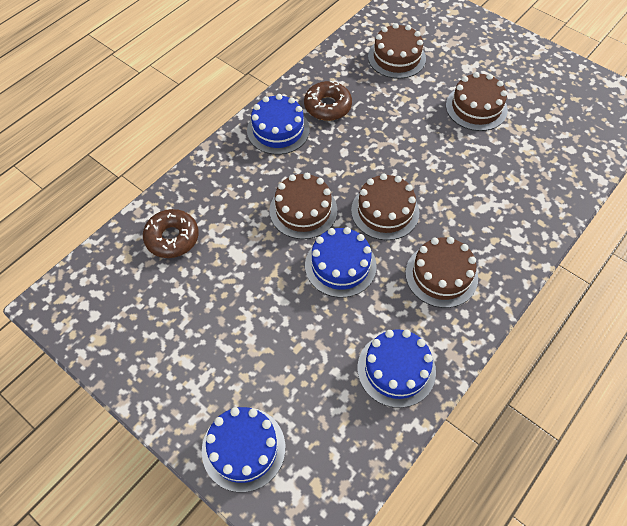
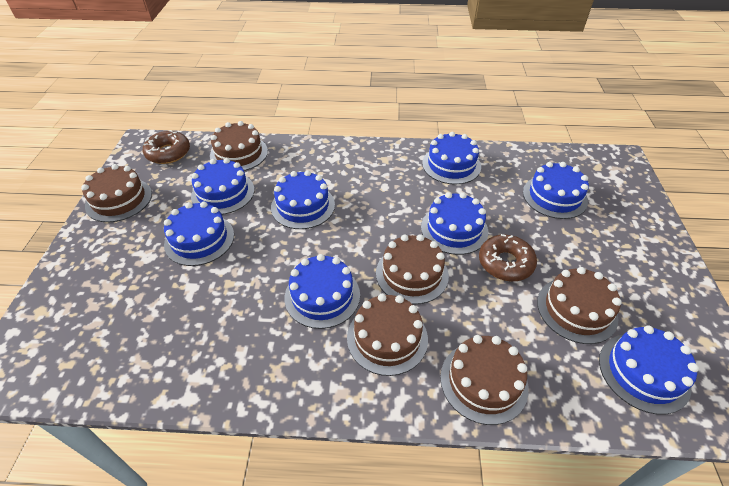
blue cake: [202,407,285,492] [247,94,310,155] [305,227,377,298] [357,329,436,408] = 4 -> [164,202,234,266] [191,158,254,215] [271,170,335,229] [285,254,360,329] [421,192,488,255] [422,132,481,184] [523,162,589,219] [599,325,699,415] = 8
brown cake: [269,173,337,239] [351,173,419,240] [368,23,426,79] [405,237,478,308] [446,72,508,131] = 5 -> [81,164,152,222] [210,121,268,171] [347,294,428,376] [376,234,449,305] [440,335,529,425] [537,267,622,344] = 6

